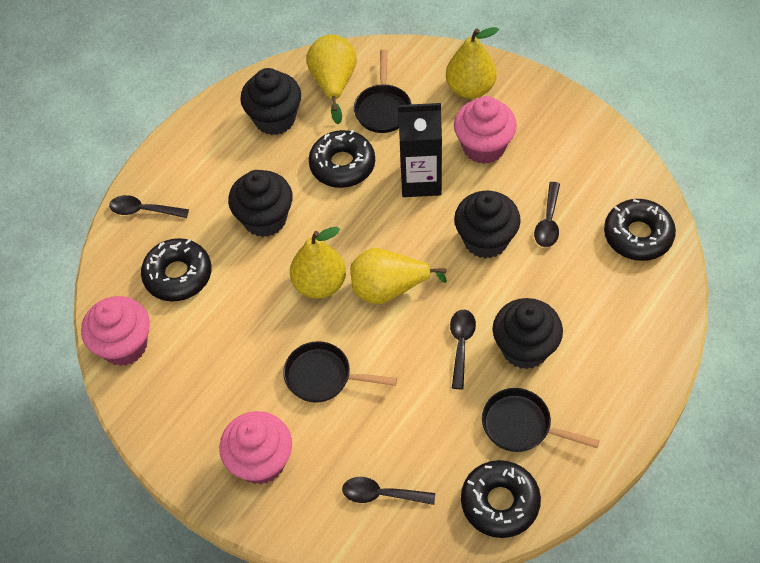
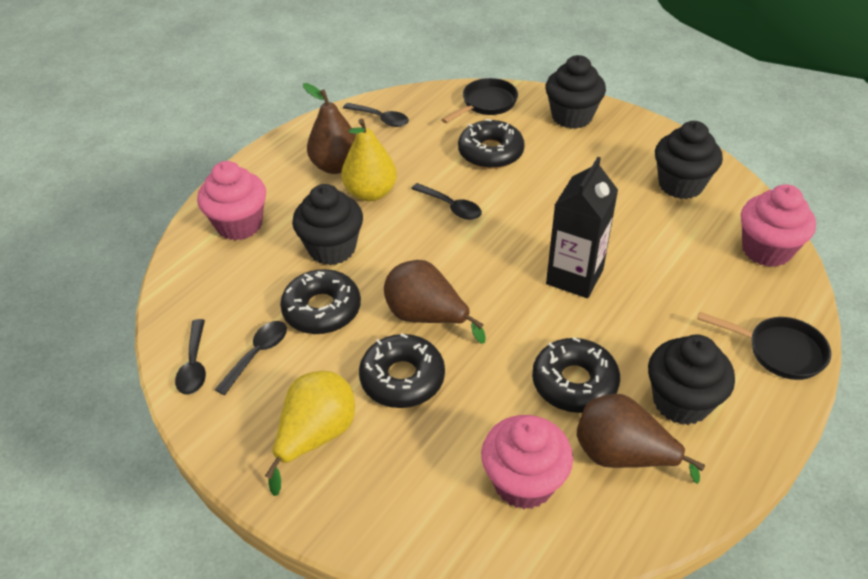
black pan: [283,341,397,403] [354,50,411,133] [482,388,600,452] = 3 -> [441,78,518,123] [697,312,831,380] = 2
brown pear: none = 0 -> [303,83,356,174] [384,260,486,344] [577,394,705,484] = 3
yellow pear: [290,227,346,299] [306,34,357,124] [350,248,447,305] [446,27,499,99] = 4 -> [265,371,355,496] [341,119,397,201] = 2

